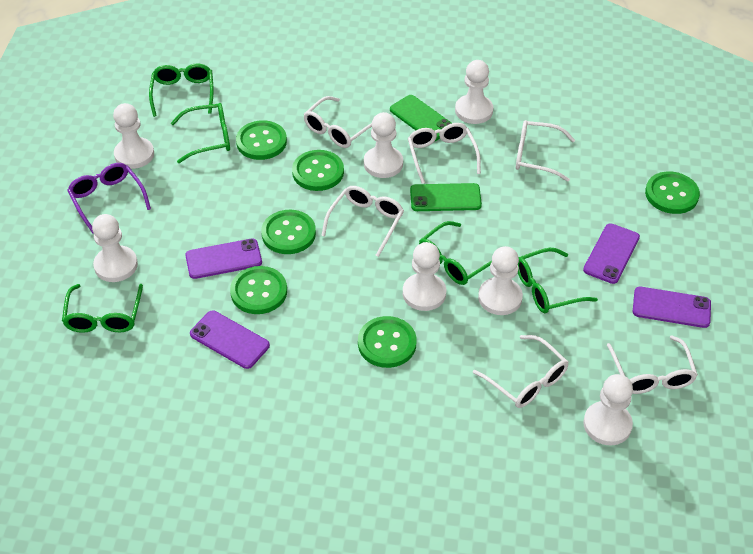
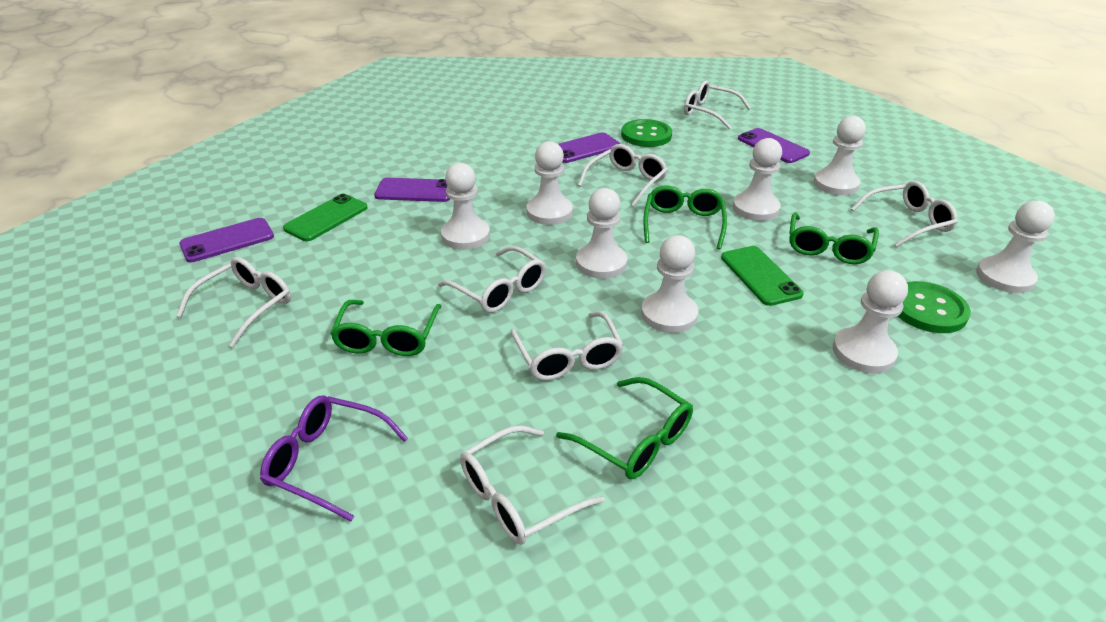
green button: [230,266,287,314] [236,120,287,160] [261,210,316,254] [292,150,344,191] [358,316,417,368] [645,172,700,214] = 6 -> [621,119,672,147] [898,281,971,333] = 2
green glasses: [62,284,143,333] [149,63,214,117] [171,103,230,163] [419,221,492,285] [518,248,598,313] = 5 -> [330,300,442,356] [556,377,693,479] [643,185,727,250] [789,212,879,264] = 4
white glasses: [304,96,372,148] [321,186,404,257] [408,123,481,184] [473,335,568,408] [516,120,575,182] [607,336,698,394] = 6 -> [176,257,291,347] [438,246,546,313] [460,425,605,545] [510,312,624,381] [578,144,668,207] [684,81,751,129] [851,181,958,247] = 7
white pawn: [92,214,138,282] [113,103,154,169] [364,112,403,178] [403,242,446,311] [455,60,493,124] [478,246,523,315] [583,374,633,445] = 7 -> [441,163,490,250] [526,141,573,225] [576,188,627,279] [641,235,698,333] [733,138,782,221] [814,116,866,195] [833,270,908,373] [976,201,1055,293] = 8

